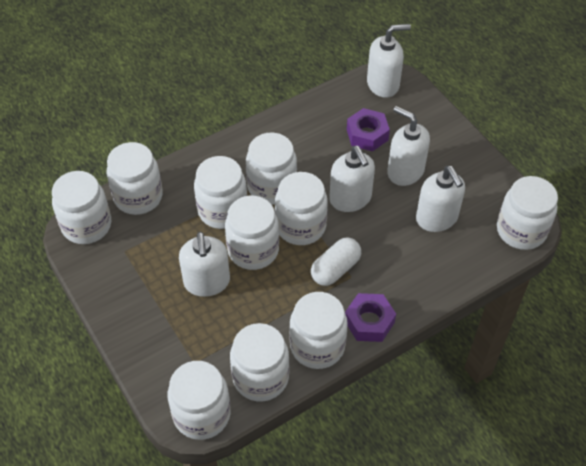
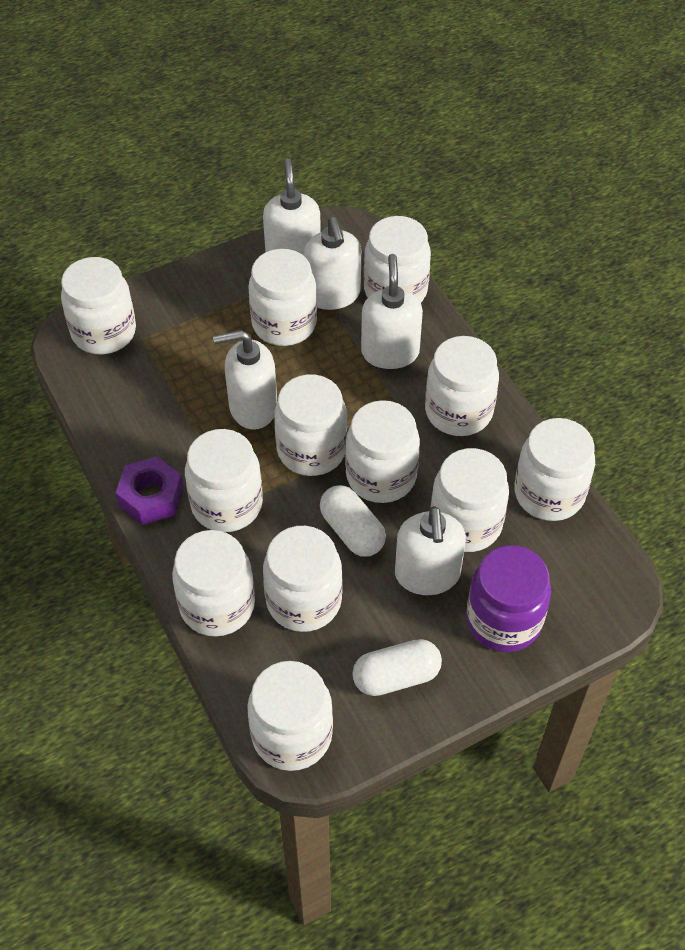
purple jar: none = 0 -> [466,545,551,652] = 1
purple nut: [345,293,396,342] [347,108,390,151] = 2 -> [116,457,183,525] = 1
white capsule: [311,238,361,286] = 1 -> [320,485,386,557] [352,639,442,696] = 2
white jar: [52,171,111,244] [106,142,163,215] [167,361,231,440] [194,156,247,229] [225,196,279,270] [230,323,289,401] [246,133,297,205] [275,172,328,245] [289,292,348,369] [497,176,558,250] = 10 -> [61,257,136,354] [172,530,255,637] [185,429,263,532] [247,661,333,771] [248,249,317,346] [263,526,342,632] [274,374,347,476] [345,400,420,503] [364,216,431,303] [425,336,499,436] [430,448,509,552] [514,418,595,521] = 12

